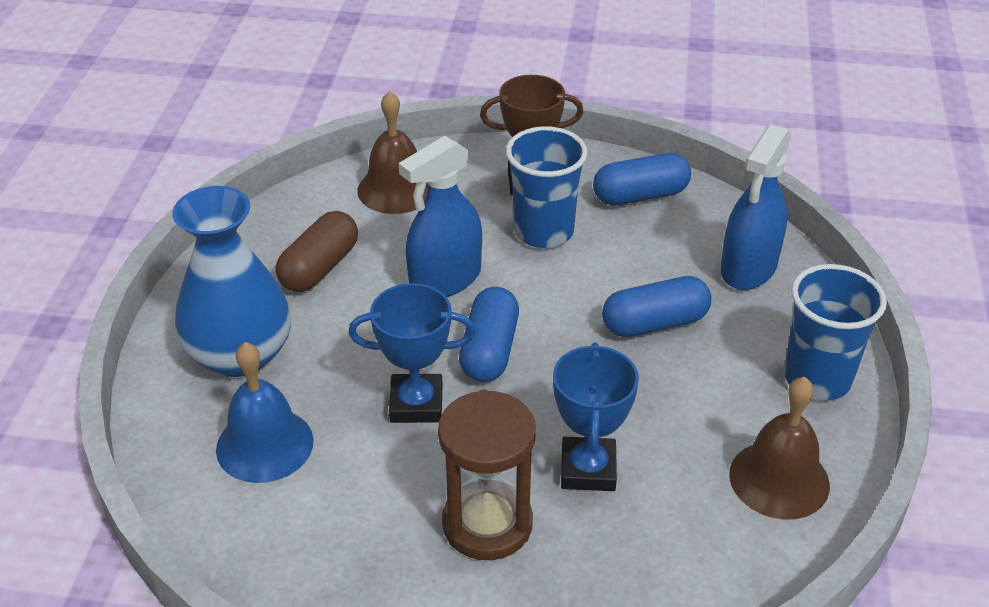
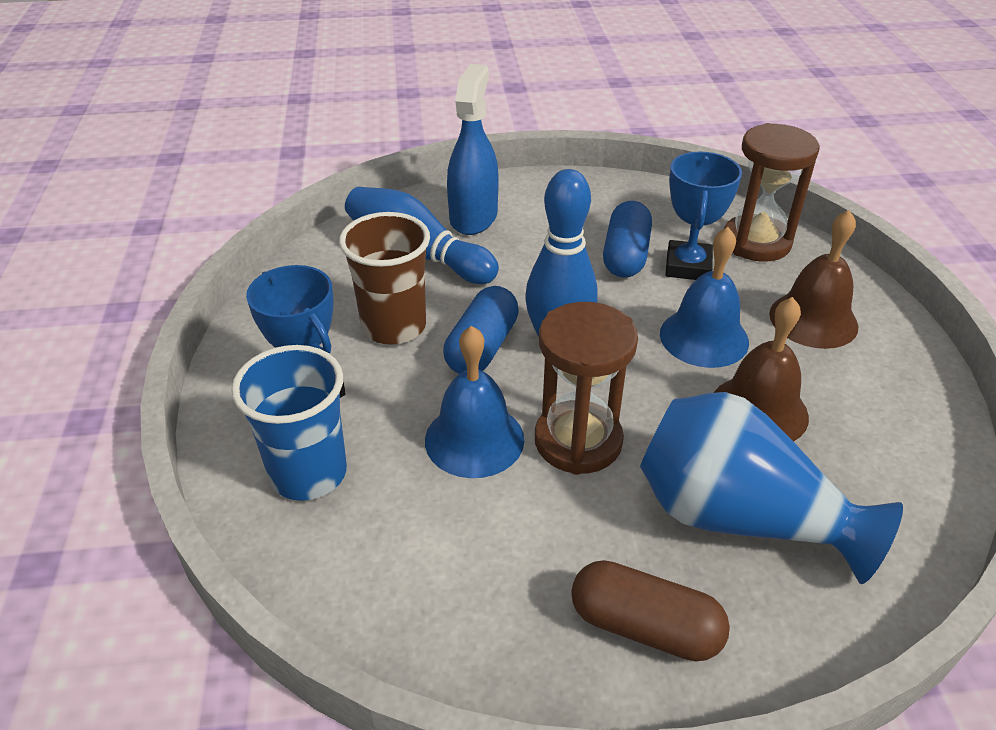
blue bell: [216,342,314,483] = 1 -> [425,326,524,478] [660,227,749,368] = 2
blue bowling pin: none = 0 -> [345,187,499,284] [525,169,598,337] = 2
blue capsule: [459,287,519,382] [593,153,691,205] [602,276,711,337] = 3 -> [443,286,519,374] [603,201,652,278] = 2
blue cup: [506,126,587,248] [784,264,887,400] = 2 -> [231,345,347,501] = 1
blue spray bottle: [399,136,482,297] [721,124,791,290] = 2 -> [447,64,499,235] = 1
brown cup: none = 0 -> [339,212,430,345] = 1
brown hourglass: [438,390,536,560] = 1 -> [535,302,638,475] [724,123,820,262] = 2
brown trophy: [480,75,583,196] = 1 -> none = 0

